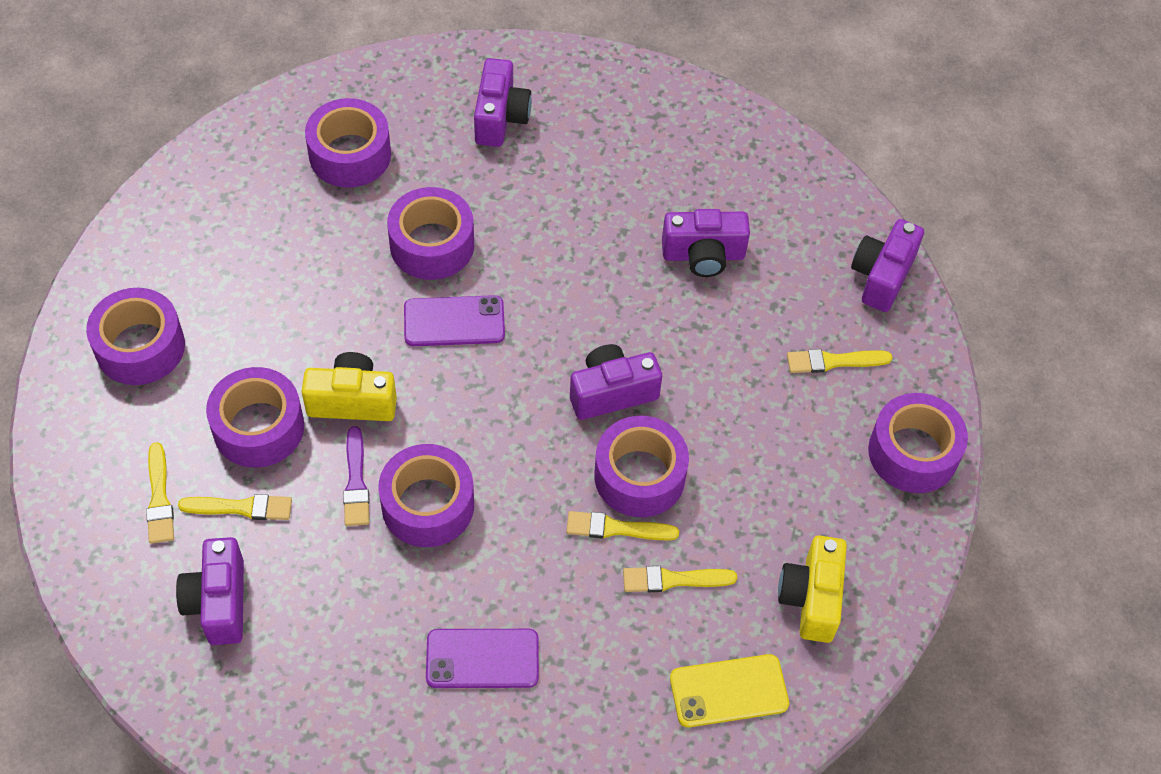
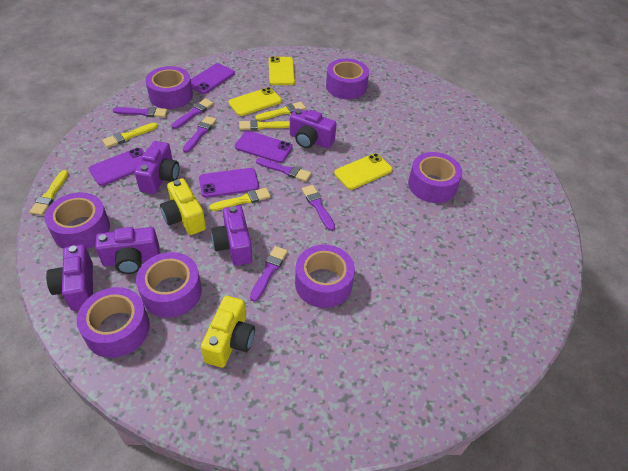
purple brush: [343,426,370,526] = 1 -> [113,107,168,118] [171,98,214,129] [183,116,217,153] [250,246,288,302] [256,158,311,182] [302,185,335,231] = 6
purple phone: [404,295,505,346] [426,629,539,688] = 2 -> [89,148,145,186] [191,63,235,94] [199,168,259,198] [235,131,293,163] = 4
yellow phone: [670,654,789,727] = 1 -> [228,87,282,116] [269,56,295,85] [334,153,392,190] = 3

